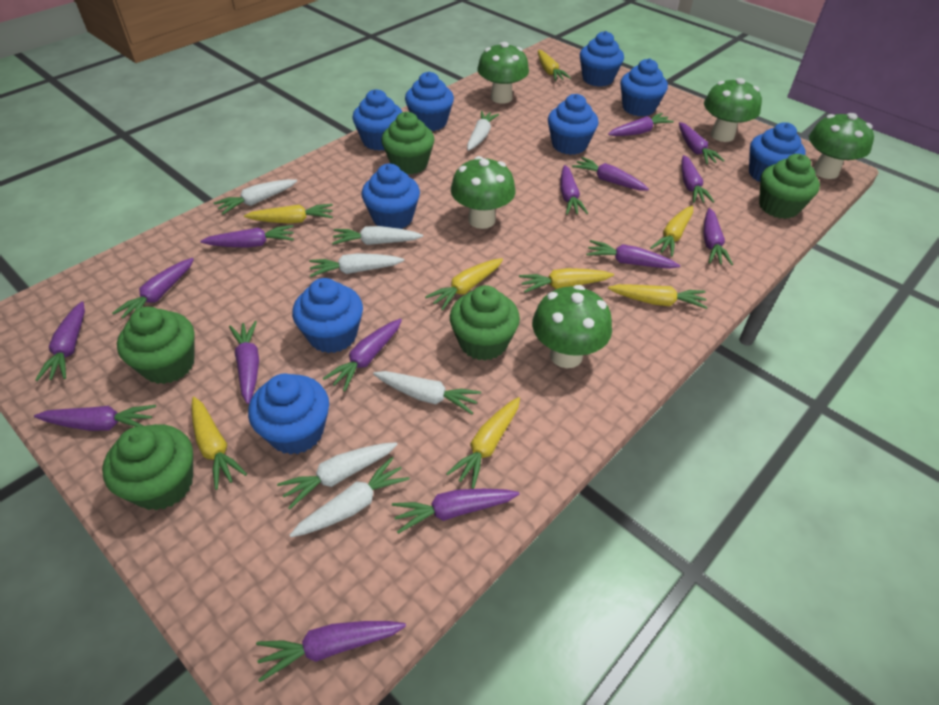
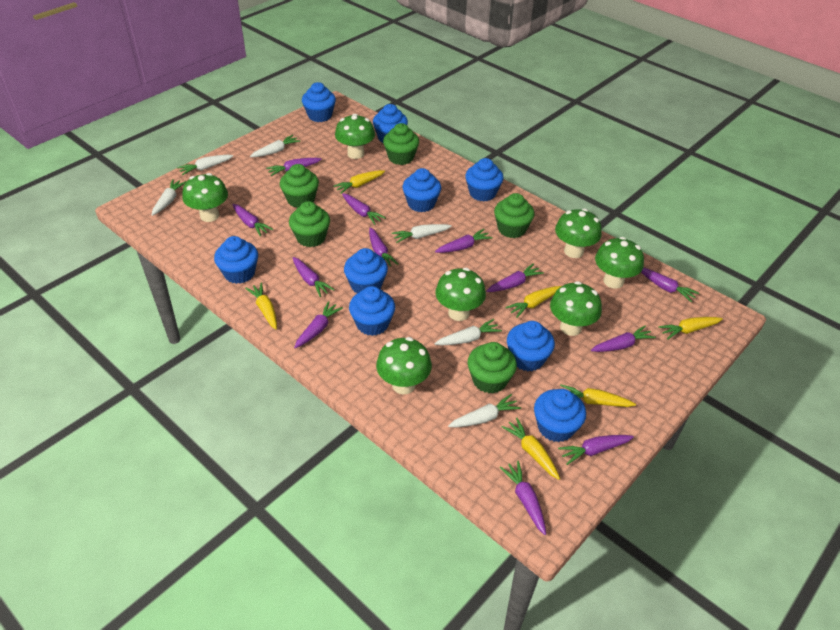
green mushroom: [451,156,515,229] [477,42,529,103] [532,285,612,368] [704,78,762,142] [809,113,874,179] = 5 -> [182,173,228,222] [335,114,375,159] [376,337,432,394] [435,268,486,321] [550,281,602,336] [555,209,602,258] [595,237,644,289] = 7
purple carrot: [34,405,156,431] [35,301,85,381] [112,258,194,318] [200,225,294,248] [229,321,259,404] [256,621,406,682] [323,319,402,391] [392,489,519,534] [560,165,588,215] [572,157,649,191] [586,240,680,269] [608,113,674,136] [679,122,725,164] [681,155,715,203] [703,208,733,265] = 15 -> [232,204,273,237] [266,158,322,176] [293,257,335,297] [294,301,343,348] [342,193,386,225] [369,227,398,267] [435,229,493,253] [486,263,544,292] [499,461,546,535] [558,435,634,465] [591,325,656,352] [641,268,699,302] = 12
white carrot: [214,179,297,215] [277,442,398,509] [290,457,410,537] [309,253,404,277] [332,226,423,245] [373,371,481,414] [467,111,499,151] = 7 -> [152,179,186,216] [177,155,233,175] [250,135,300,157] [392,224,452,243] [434,319,502,345] [448,394,521,427] = 6
yellow carrot: [191,397,247,490] [244,204,333,223] [425,258,503,310] [446,397,520,489] [519,268,614,293] [538,50,571,81] [608,284,708,309] [650,206,693,257] = 8 -> [245,283,277,330] [333,170,385,194] [501,418,560,480] [506,286,562,318] [560,384,636,407] [658,317,723,339] = 6

